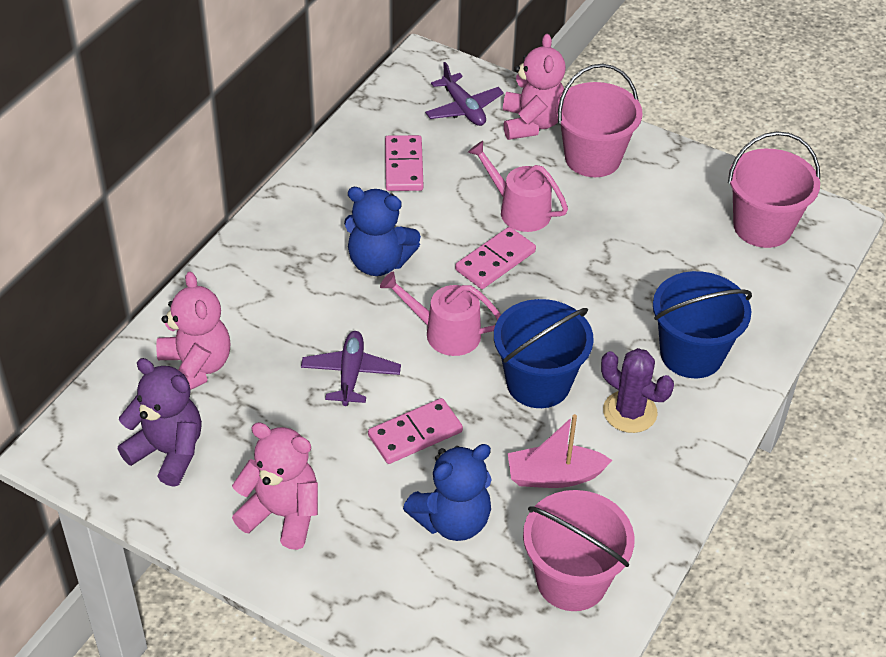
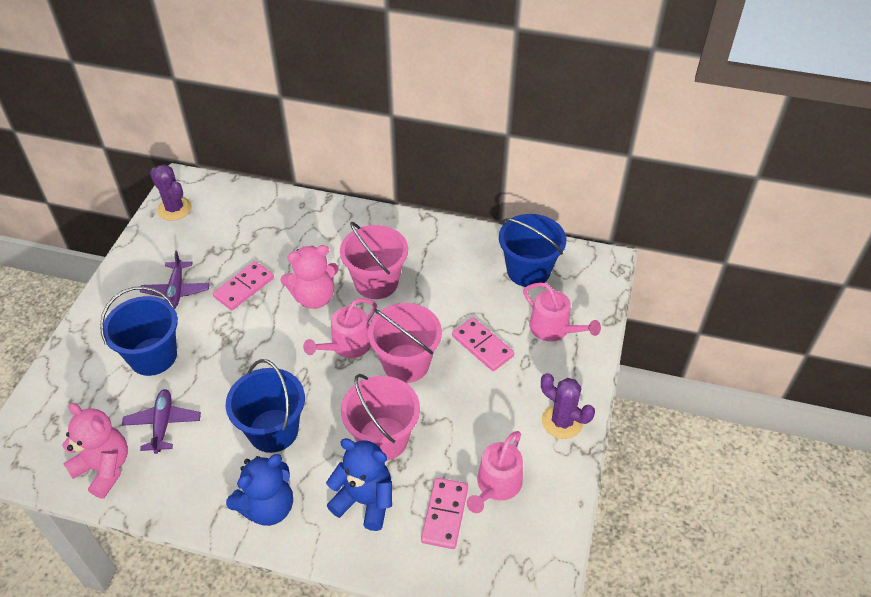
blue bucket: [494,299,594,408] [653,271,752,378] = 2 -> [100,286,178,376] [226,359,305,453] [499,214,566,287] = 3
pink boat: [508,414,612,488] = 1 -> none = 0
pink teddy bear: [156,272,231,390] [232,422,318,550] [503,34,566,140] = 3 -> [62,403,128,499] [280,245,339,309] = 2
pink watering can: [380,272,501,356] [468,141,568,232] = 2 -> [303,298,377,358] [467,431,523,513] [523,283,601,341] = 3
purple cactus: [601,348,674,433] = 1 -> [150,165,192,221] [541,373,595,439] = 2
purple teddy bear: [118,358,202,487] = 1 -> none = 0

